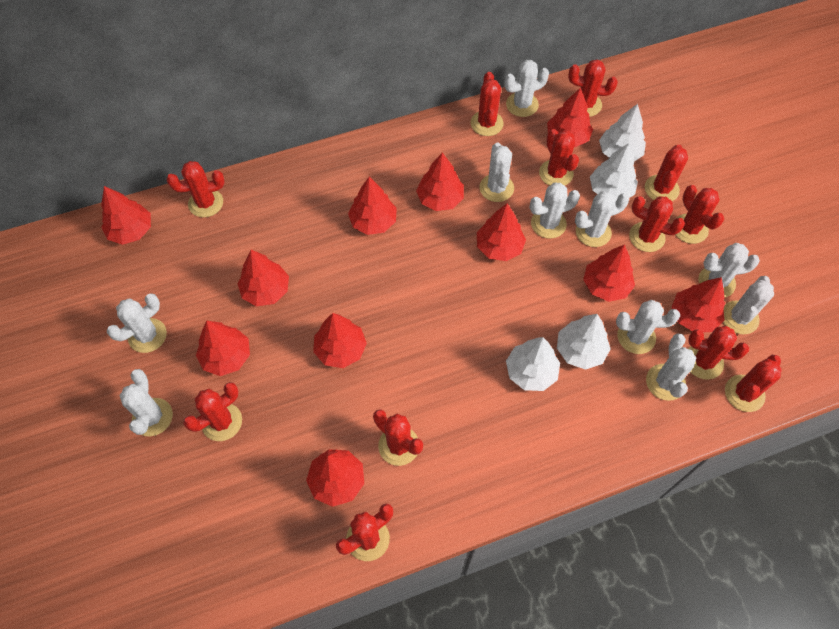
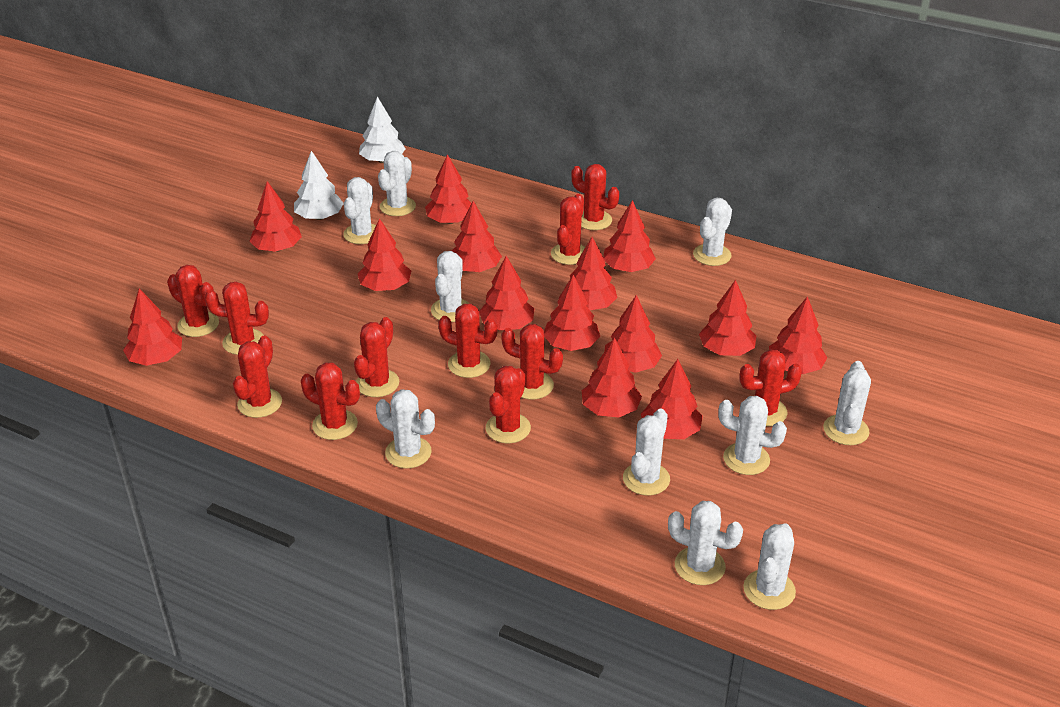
red cactus: [166,161,225,217] [183,382,242,441] [336,503,393,561] [373,409,423,466] [470,72,504,136] [539,129,579,186] [568,59,618,117] [629,196,685,252] [645,145,688,201] [676,185,724,244] [688,326,749,380] [725,355,782,412] = 12 -> [167,265,219,337] [205,282,269,355] [233,336,282,418] [301,362,360,440] [354,317,399,397] [438,304,498,378] [486,366,531,443] [501,324,563,399] [551,194,585,265] [571,164,619,230] [739,349,802,426] = 11
red tree: [101,186,151,245] [196,321,250,376] [237,250,289,306] [306,449,364,507] [313,313,367,368] [348,177,397,235] [416,153,464,211] [477,204,526,261] [547,87,593,147] [583,244,635,302] [671,277,725,333] = 11 -> [123,289,182,366] [249,181,302,252] [358,218,411,291] [425,154,472,224] [452,201,502,272] [479,256,535,330] [544,275,600,351] [570,237,617,310] [582,337,642,417] [603,200,656,272] [604,295,662,373] [641,359,703,439] [699,280,756,356] [769,296,827,374] = 14
white tree: [506,337,560,391] [557,314,610,370] [590,143,638,201] [599,104,646,161] = 4 -> [294,151,344,220] [359,96,406,163] = 2

